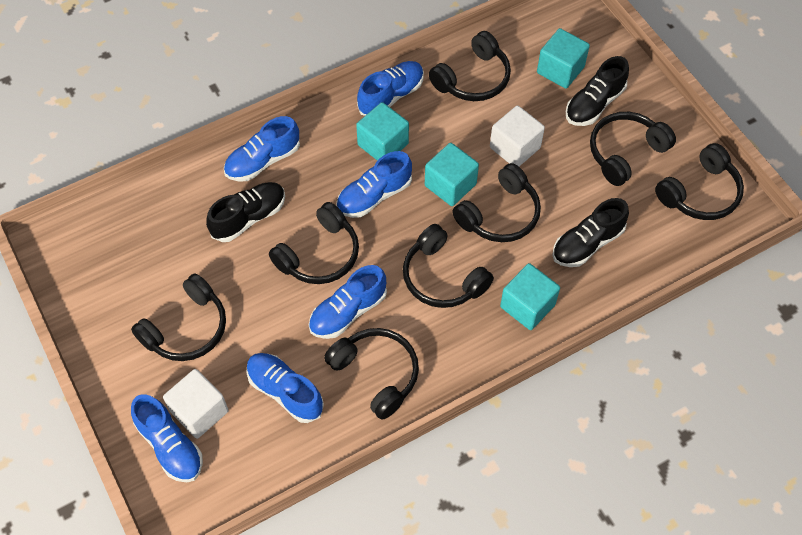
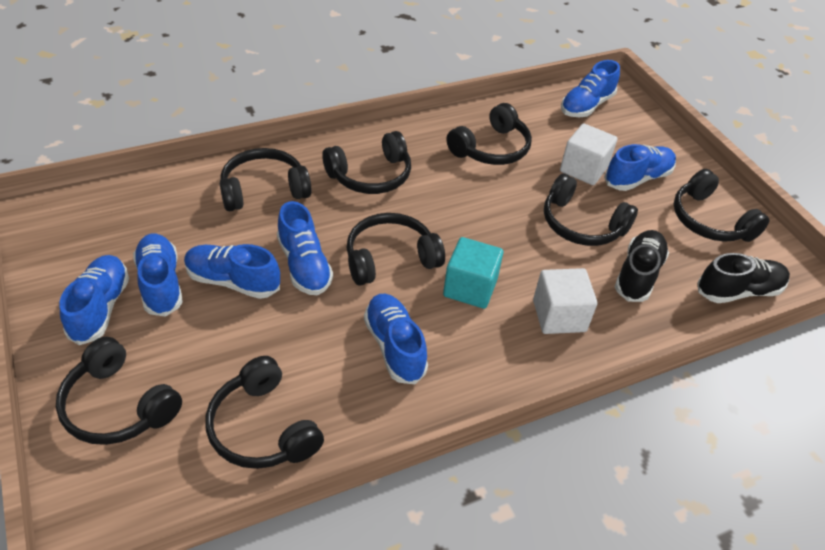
black shoe: [206,182,285,242] [552,198,629,267] [566,56,629,126] = 3 -> [615,230,669,302] [698,253,790,303] = 2
blue shoe: [131,394,203,482] [224,116,300,182] [246,353,324,423] [309,265,387,339] [336,151,412,218] [357,61,424,116] = 6 -> [60,255,129,345] [133,233,183,317] [184,244,280,299] [277,201,333,295] [364,294,428,384] [561,60,620,117] [604,144,676,191] = 7
turquoise cube: [356,102,409,161] [425,143,479,206] [500,263,560,330] [537,28,590,89] = 4 -> [443,237,504,309] = 1

